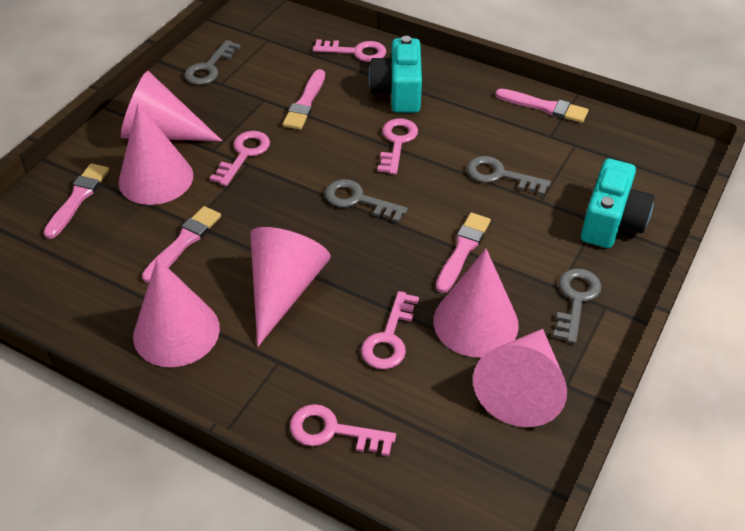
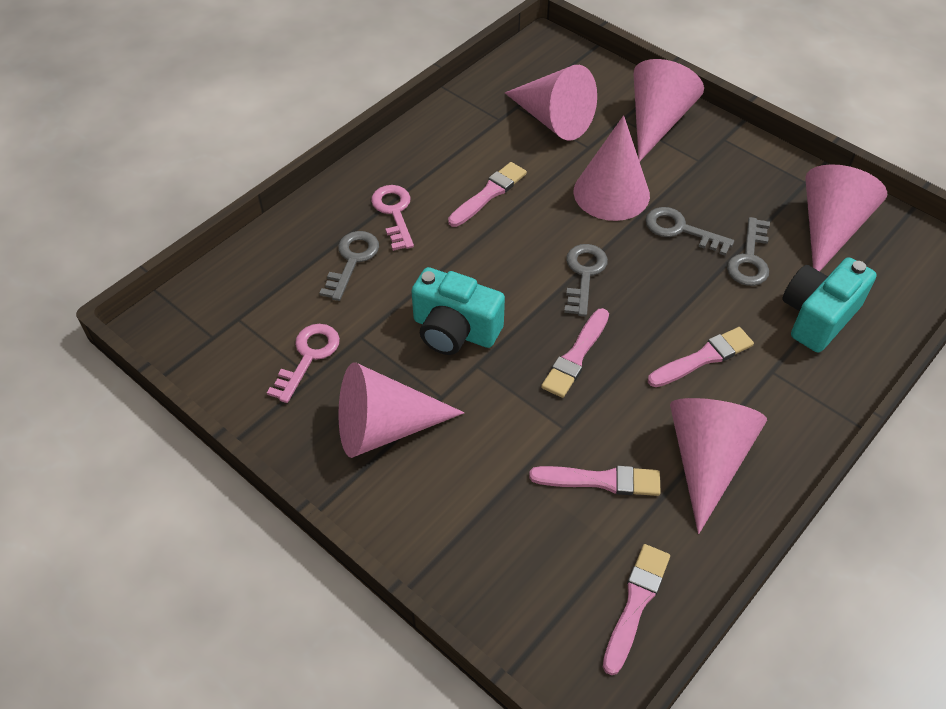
pink key: [210,131,270,186] [290,404,396,456] [313,39,386,62] [361,291,419,369] [378,118,418,174] = 5 -> [267,324,340,403] [371,185,414,251] = 2

